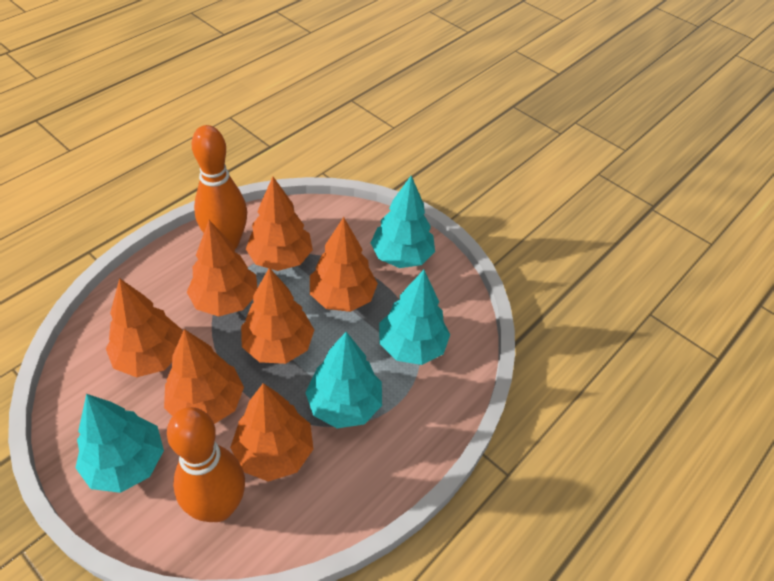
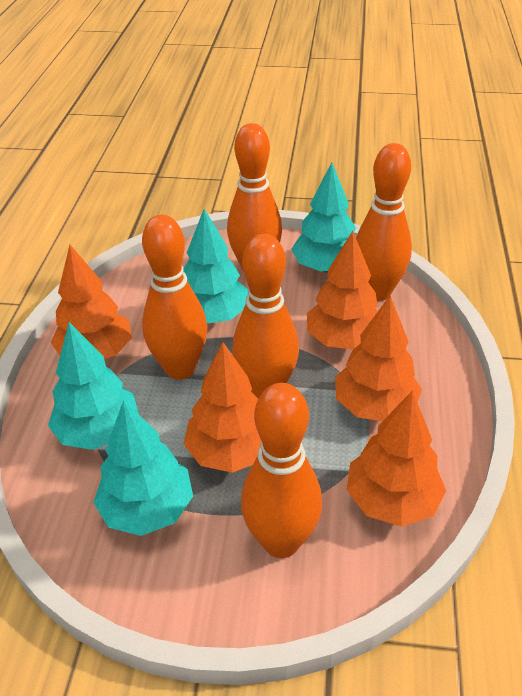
orange bowling pin: [167,407,245,522] [192,125,247,249] = 2 -> [142,215,207,380] [227,123,282,272] [232,234,299,399] [241,383,322,558] [356,143,412,301] = 5
orange tree: [106,278,183,377] [164,329,244,424] [187,220,257,317] [230,383,313,482] [241,268,314,364] [246,177,313,271] [310,217,378,312] = 7 -> [51,245,132,359] [184,342,261,473] [307,231,378,350] [335,296,422,421] [347,390,446,527] = 5

